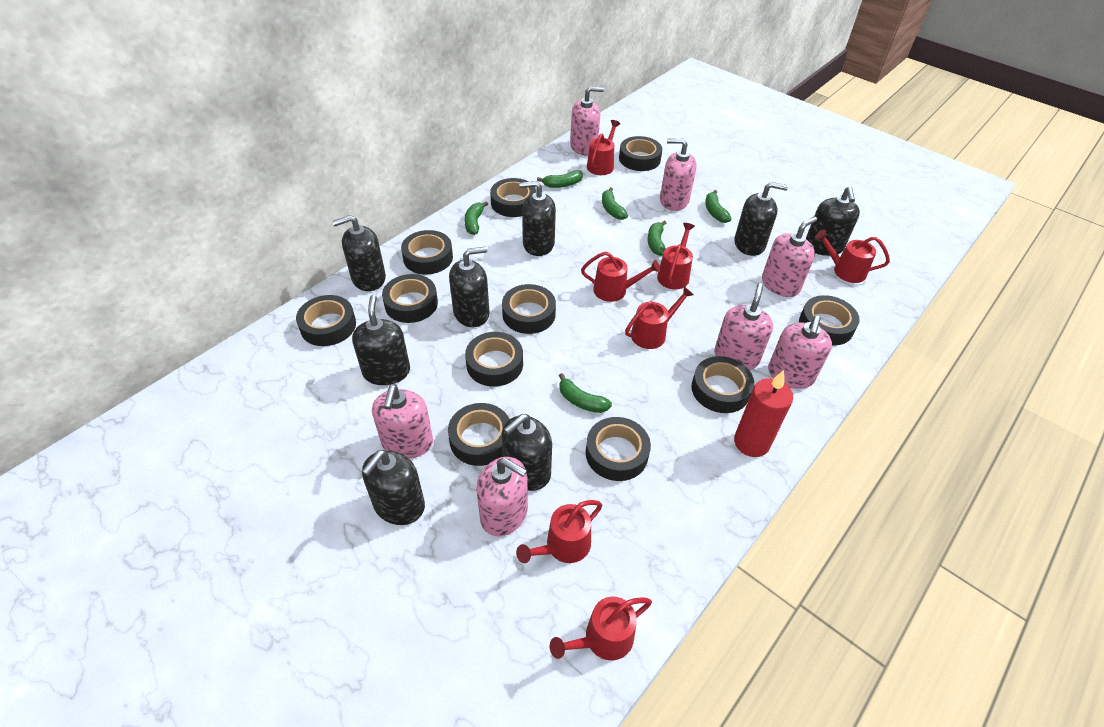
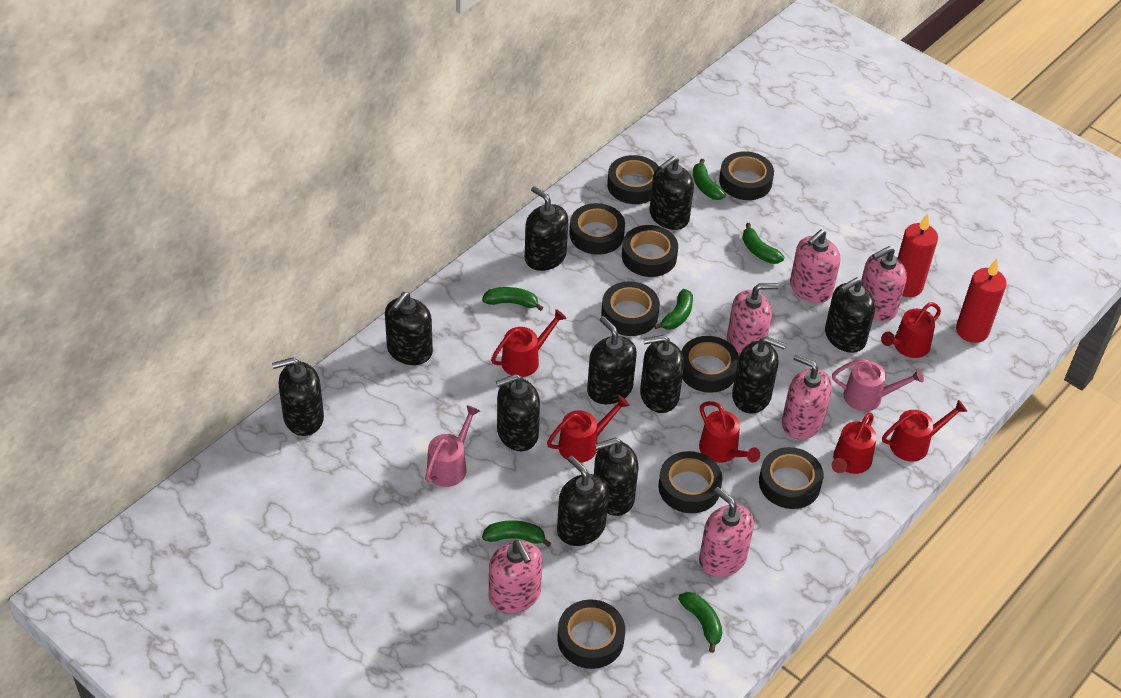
black soap dispenser: [332,215,386,291] [352,295,410,385] [362,450,425,525] [449,247,490,327] [502,414,552,491] [519,181,556,256] [734,182,788,256] [806,186,860,256] = 8 -> [272,357,324,436] [385,292,433,365] [496,374,540,451] [525,186,568,271] [557,456,609,546] [587,316,637,404] [594,438,639,516] [640,335,684,413] [649,156,694,230] [732,336,786,414] [825,277,875,353] = 11
black tape: [296,295,356,346] [382,274,438,323] [401,230,453,274] [448,403,509,466] [465,332,523,387] [490,178,536,217] [502,284,556,334] [586,417,651,481] [619,136,662,171] [691,356,754,413] [799,295,860,345] = 11 -> [557,599,625,669] [569,203,625,255] [601,282,660,336] [607,155,659,204] [622,225,678,277] [658,451,722,513] [681,336,739,393] [719,151,774,200] [759,447,824,509] = 9
pink soap dispenser: [372,385,433,459] [476,457,528,536] [570,86,604,155] [660,138,696,211] [714,283,773,370] [762,217,817,297] [768,316,832,389] = 7 -> [489,540,543,613] [699,487,754,577] [727,283,779,355] [782,354,832,440] [790,229,840,303] [861,246,907,322] = 6
pink watering can: none = 0 -> [425,405,480,487] [832,358,924,411] = 2
red candle: [734,370,793,457] = 1 -> [898,213,938,297] [956,259,1007,343] = 2
red watering can: [516,500,602,563] [550,596,652,660] [581,251,661,302] [587,120,621,175] [625,286,694,349] [657,223,695,289] [815,230,890,283] = 7 -> [491,309,567,377] [547,395,629,463] [699,401,760,463] [832,413,877,474] [881,302,941,358] [882,400,967,461] = 6

